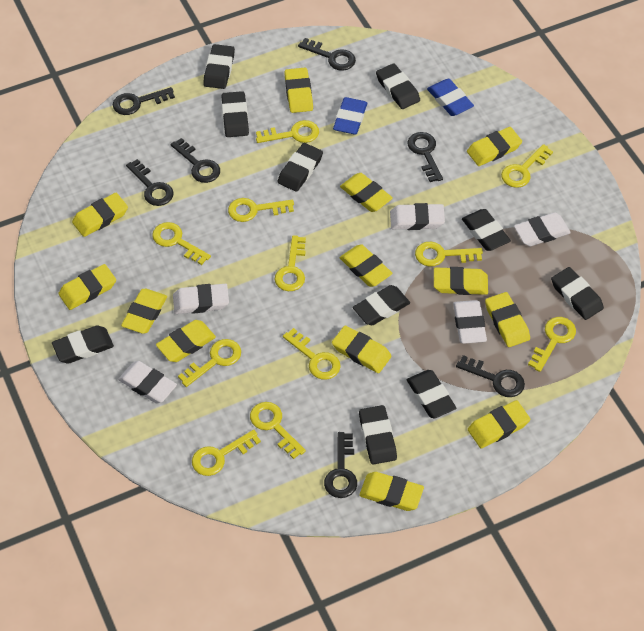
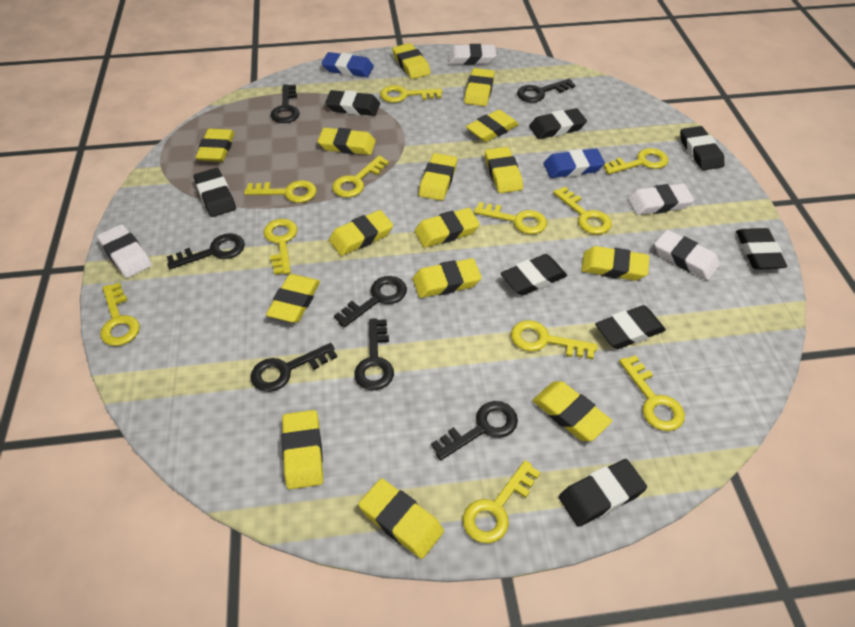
black eraser: [52,325,114,364] [203,44,235,89] [221,91,249,137] [278,143,323,192] [353,285,410,325] [359,405,397,465] [376,63,420,109] [407,370,456,418] [462,209,511,251] [551,267,604,320] = 10 -> [194,168,236,217] [325,90,380,116] [501,254,567,296] [529,108,587,139] [559,459,647,527] [595,305,666,349] [680,126,725,170] [736,228,787,269] = 8
white eraser: [118,361,177,404] [173,284,229,314] [390,203,445,230] [453,300,487,344] [514,213,571,246] = 5 -> [97,224,152,278] [448,44,496,65] [628,184,694,215] [654,230,720,280] = 4
yellow eraser: [58,264,116,310] [72,193,128,237] [121,289,167,334] [156,320,216,362] [284,68,313,113] [332,326,392,373] [340,173,393,212] [340,245,392,287] [359,472,424,511] [434,267,488,295] [467,127,522,166] [468,400,530,448] [485,292,530,347] = 13 -> [195,129,235,162] [266,274,320,323] [282,410,323,489] [318,128,376,155] [329,210,393,256] [358,478,444,559] [392,43,431,79] [413,258,482,298] [415,208,480,248] [419,153,457,201] [464,68,495,106] [466,110,519,142] [485,147,523,193] [533,381,612,441] [581,246,649,281] = 15

